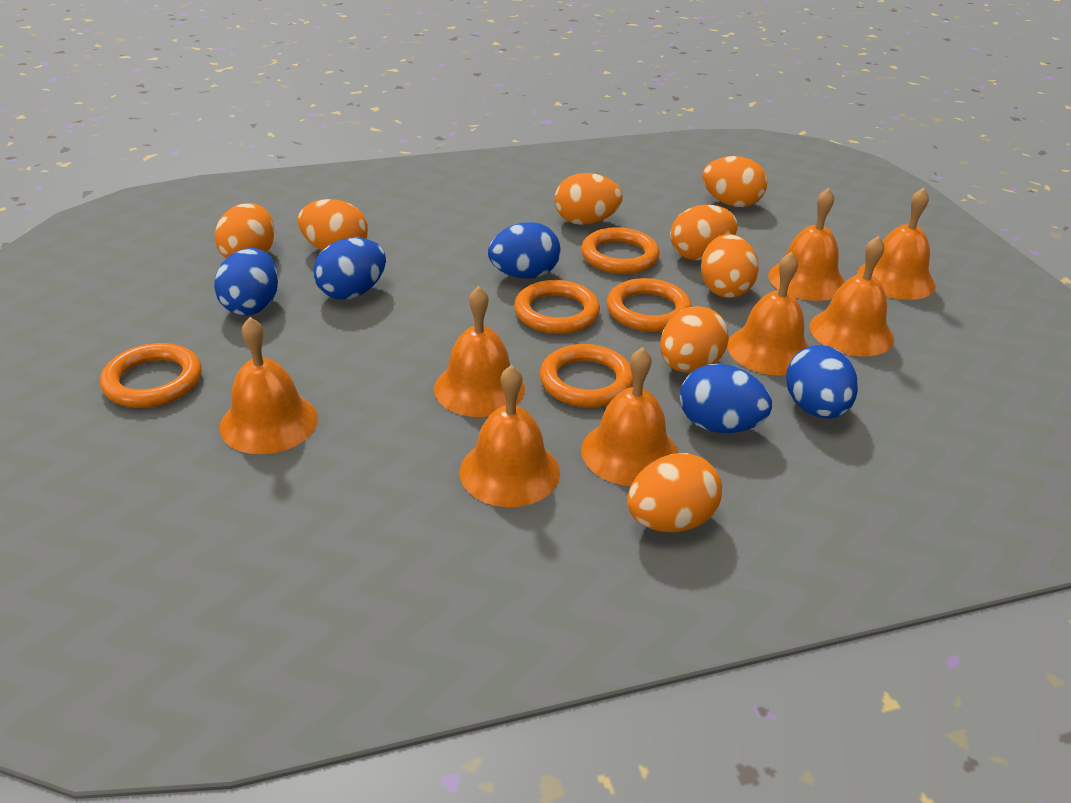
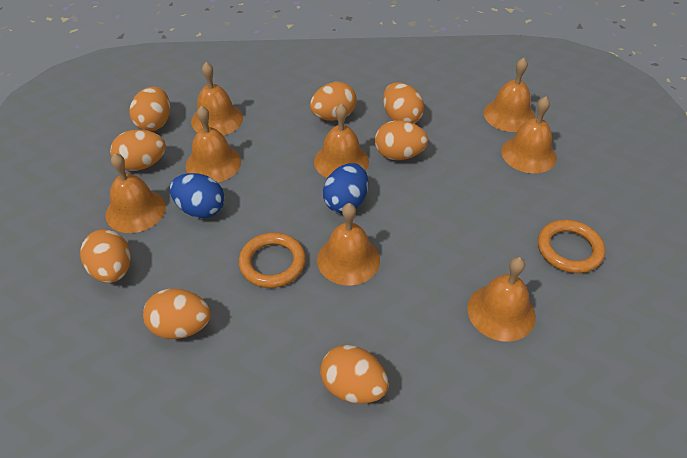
blue egg: [214,248,278,316] [313,238,386,300] [488,222,561,279] [680,364,772,433] [786,345,858,419] = 5 -> [170,173,225,219] [323,163,368,213] = 2
orange ring: [100,343,202,408] [514,280,600,334] [540,344,633,408] [581,227,660,274] [607,278,692,332] = 5 -> [239,232,306,288] [538,220,605,273] = 2

